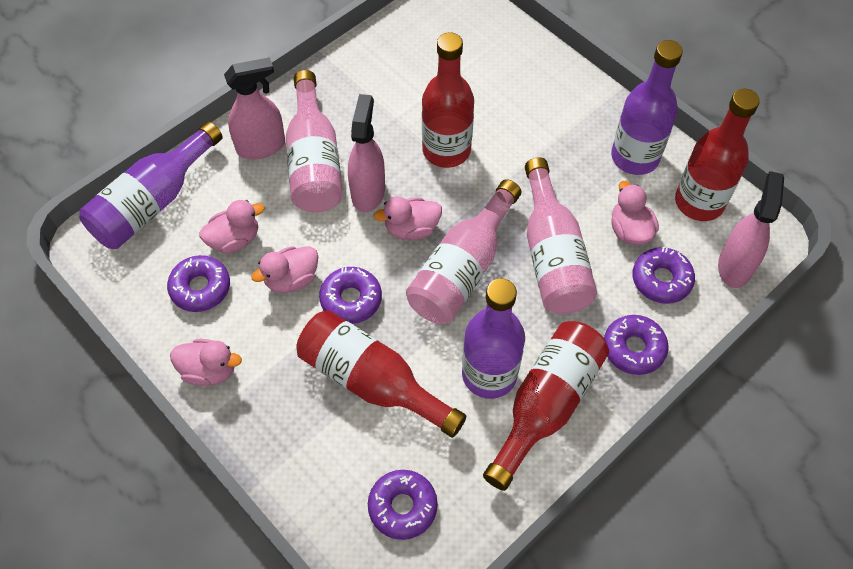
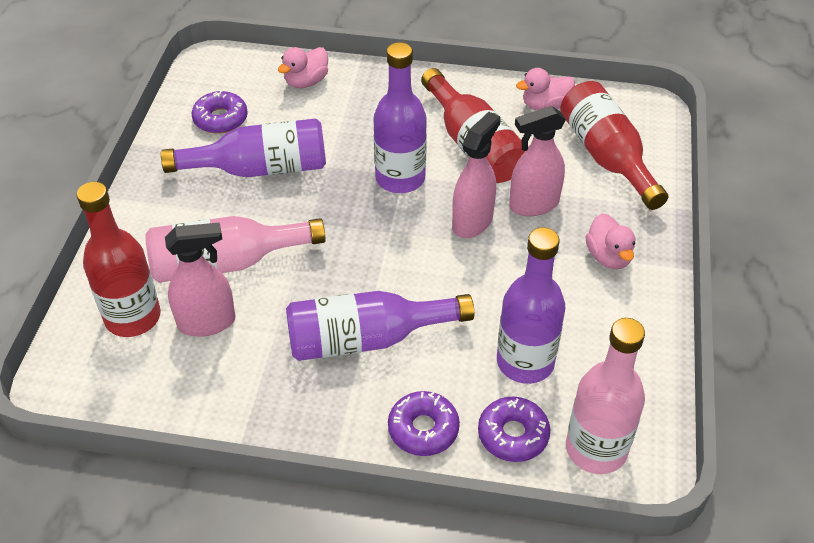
pink bottle: [286,70,343,212] [406,179,522,324] [525,157,597,314] = 3 -> [145,216,326,283] [566,318,645,474] = 2
pink duck: [170,339,242,386] [199,200,265,254] [251,246,318,293] [374,196,442,240] [611,181,659,245] = 5 -> [278,47,328,88] [516,68,575,110] [585,213,635,269] = 3
purple bottle: [79,121,223,249] [462,278,525,399] [611,40,683,175] = 3 -> [161,119,326,177] [286,291,474,361] [374,42,427,193] [497,227,565,384] = 4
purple donut: [167,255,230,312] [319,267,382,324] [368,470,438,540] [604,315,668,375] [632,247,695,304] = 5 -> [192,91,248,134] [388,391,460,456] [478,396,550,462] = 3
red bottle: [296,310,466,438] [422,32,474,168] [483,321,609,491] [675,89,760,221] = 4 -> [77,182,161,337] [421,68,525,183] [560,81,668,210] = 3

